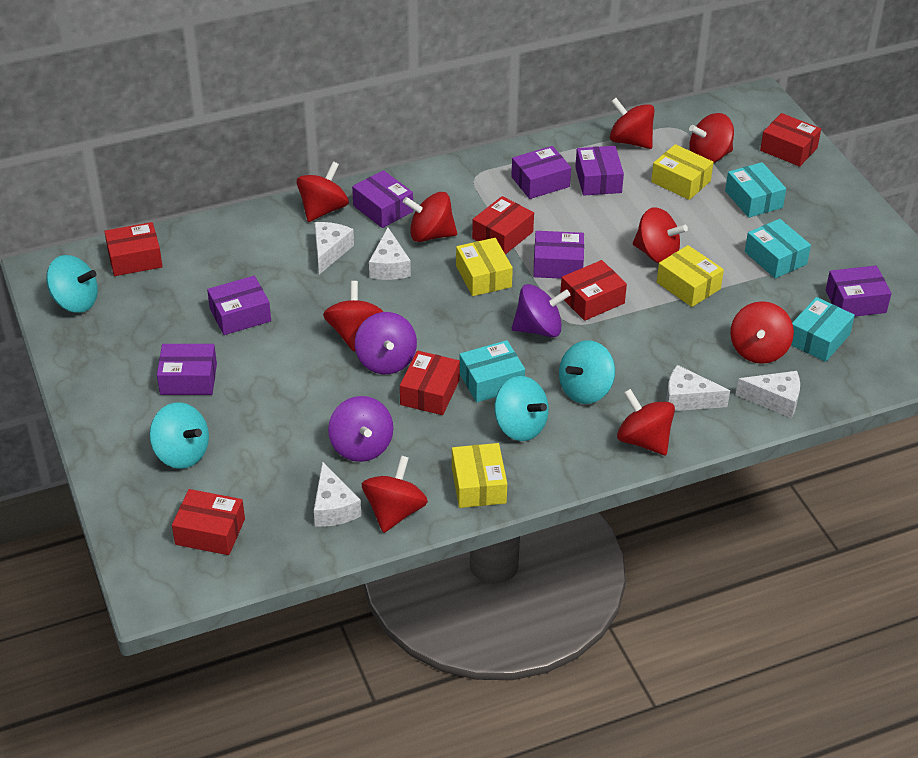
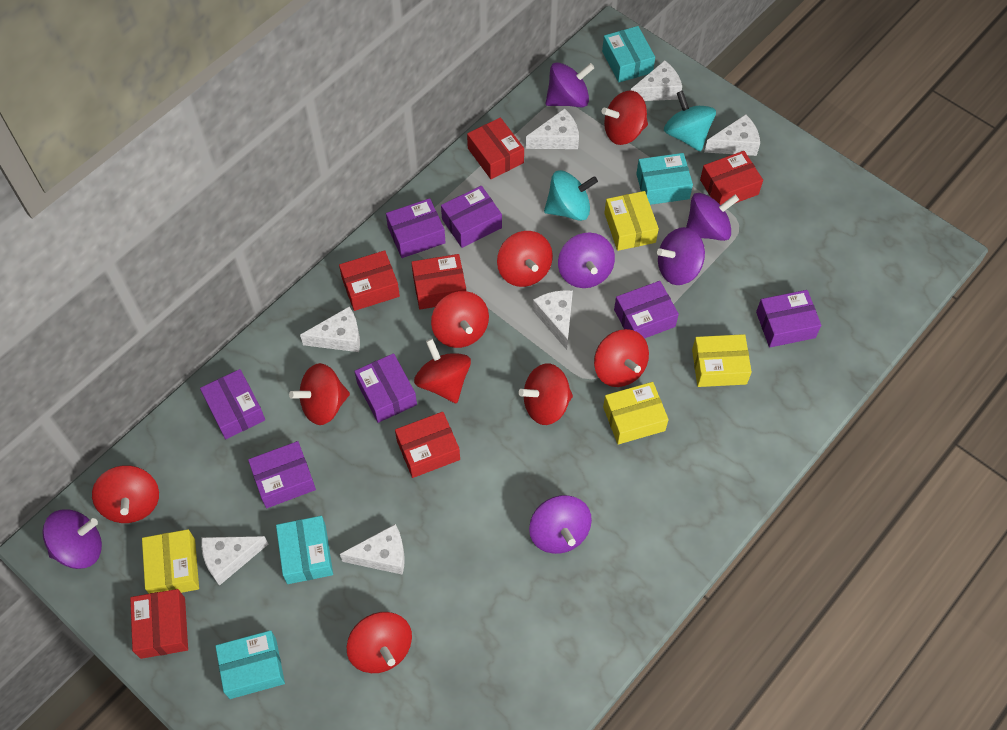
purple spinning top: [328,396,393,462] [355,312,417,374] [512,284,570,337] = 3 -> [42,509,102,569] [529,495,592,554] [546,62,595,107] [558,232,615,288] [657,227,705,285] [686,193,739,241] = 6
turquoise spinning top: [46,255,98,313] [149,402,209,469] [494,376,549,441] [559,340,615,404] = 4 -> [544,170,598,221] [664,91,716,152] = 2
white cheese: [314,222,354,274] [314,461,361,527] [369,228,411,280] [666,365,730,411] [736,371,800,418] = 5 -> [201,536,268,586] [300,306,360,352] [340,524,405,575] [526,108,579,149] [533,290,573,350] [631,60,682,101] [704,114,760,156] = 7

